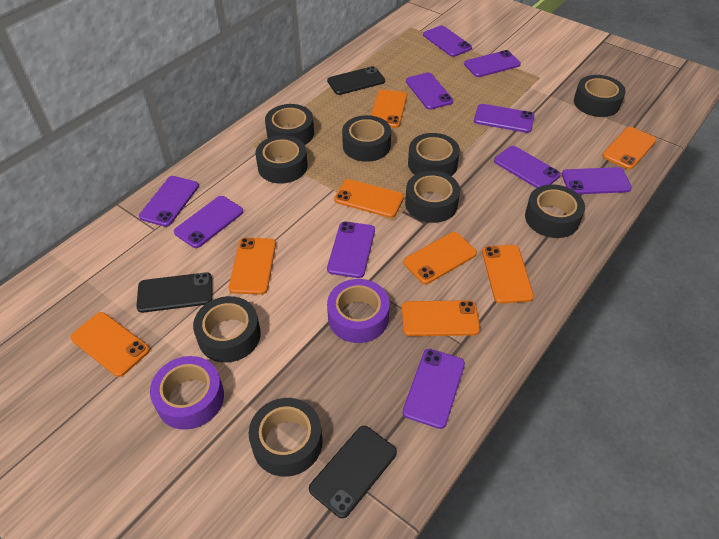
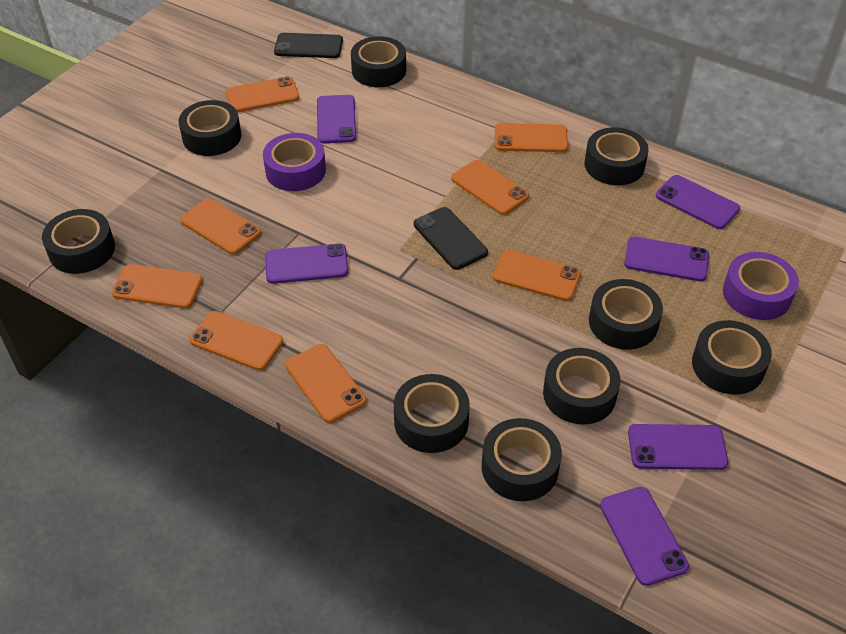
black phone: [136,272,212,313] [309,426,397,518] [327,66,385,95] = 3 -> [274,33,343,58] [414,207,488,270] = 2
purple phone: [139,176,199,227] [174,196,243,248] [327,222,375,278] [403,349,465,429] [406,72,453,110] [423,26,472,57] [464,50,521,77] [474,104,535,133] [494,146,561,188] [562,167,632,194] = 10 -> [265,244,349,284] [317,95,356,143] [600,487,689,586] [624,237,709,282] [628,424,728,470] [656,175,740,229] = 6

